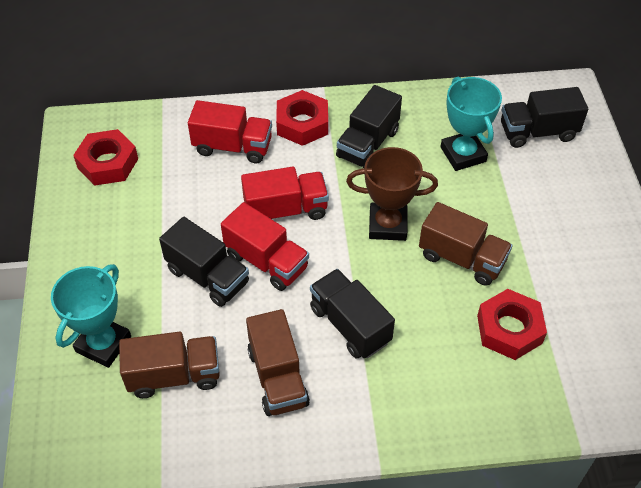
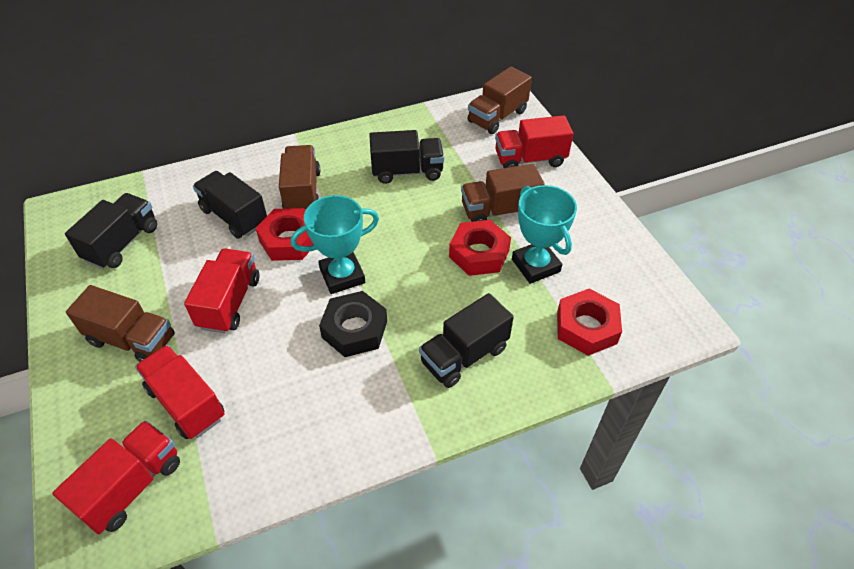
black nut: none = 0 -> [319,291,387,357] = 1
brown trophy: [346,147,438,241] = 1 -> none = 0
brown truck: [119,332,220,398] [246,309,310,416] [419,202,513,286] = 3 -> [66,285,175,362] [279,145,320,210] [461,164,545,222] [468,66,532,134] = 4
red truck: [188,100,272,163] [221,202,309,291] [241,167,329,220] = 3 -> [52,420,180,534] [135,345,224,439] [184,248,260,333] [495,115,573,168] = 4

